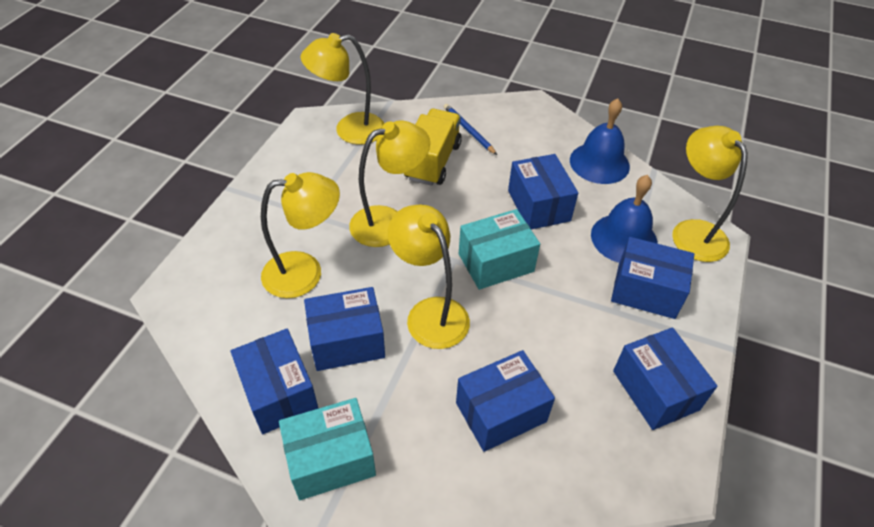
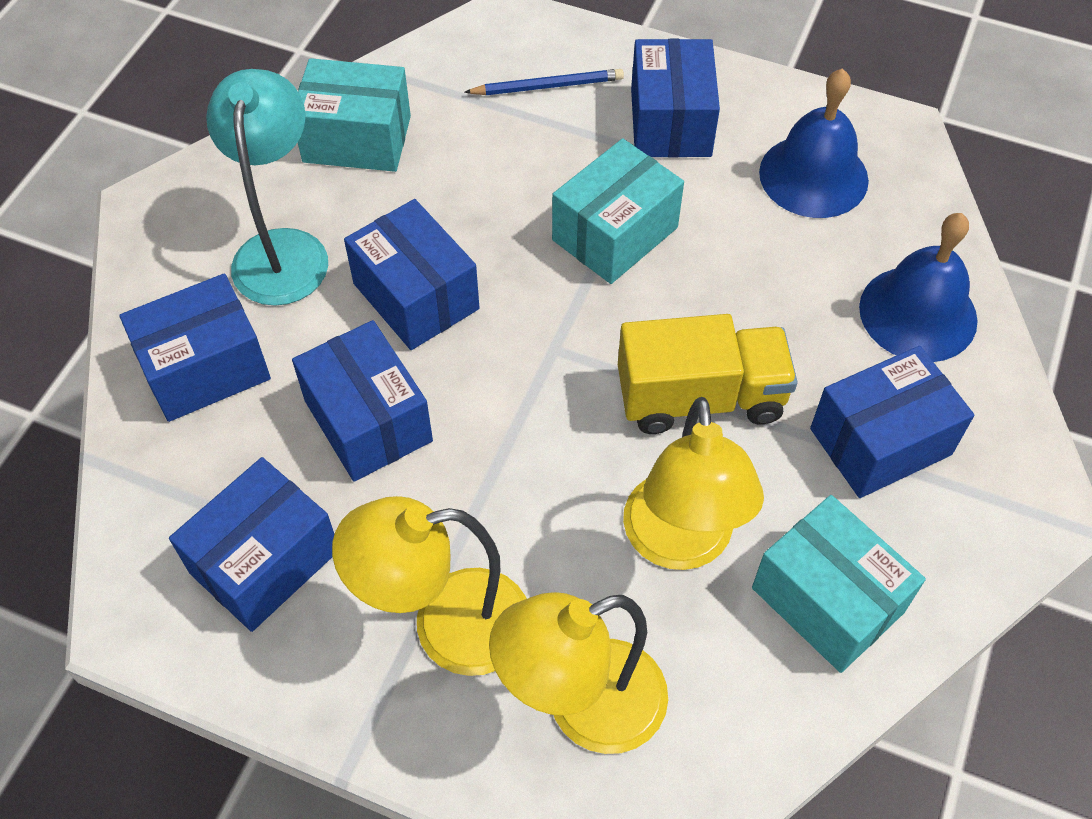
turquoise box: [279,398,376,500] [459,209,540,290] = 2 -> [298,58,411,172] [552,138,684,284] [752,495,926,673] = 3
turquoise lamp: none = 0 -> [206,69,328,306] = 1
yellow lamp: [261,172,340,298] [301,33,384,145] [349,121,430,247] [388,205,470,349] [672,126,748,262] = 5 -> [332,496,527,676] [489,592,668,754] [623,397,764,570] = 3

